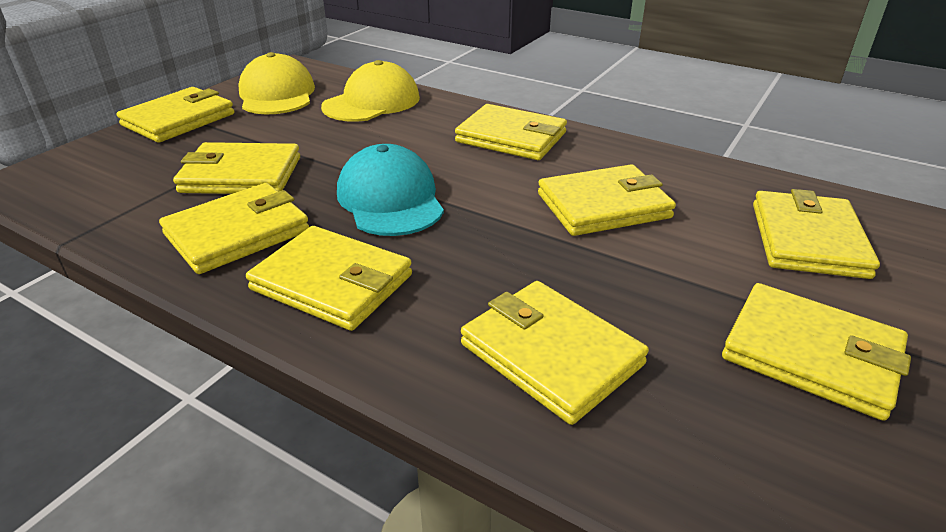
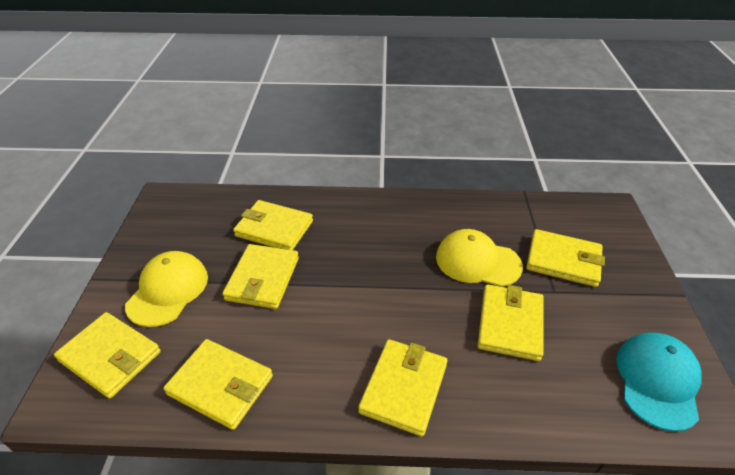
yellow wallet: [117,87,234,143] [159,183,309,274] [173,142,300,194] [246,226,412,331] [455,104,567,160] [461,281,649,425] [538,164,676,236] [722,283,911,421] [753,189,880,279] = 9 -> [54,312,161,399] [163,339,273,430] [222,244,299,309] [233,200,313,250] [358,339,448,436] [478,284,544,361] [526,229,605,287] = 7

